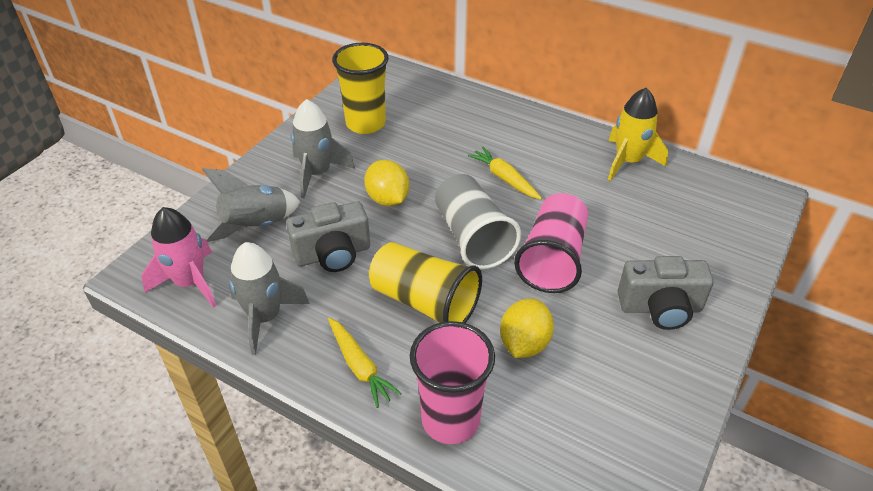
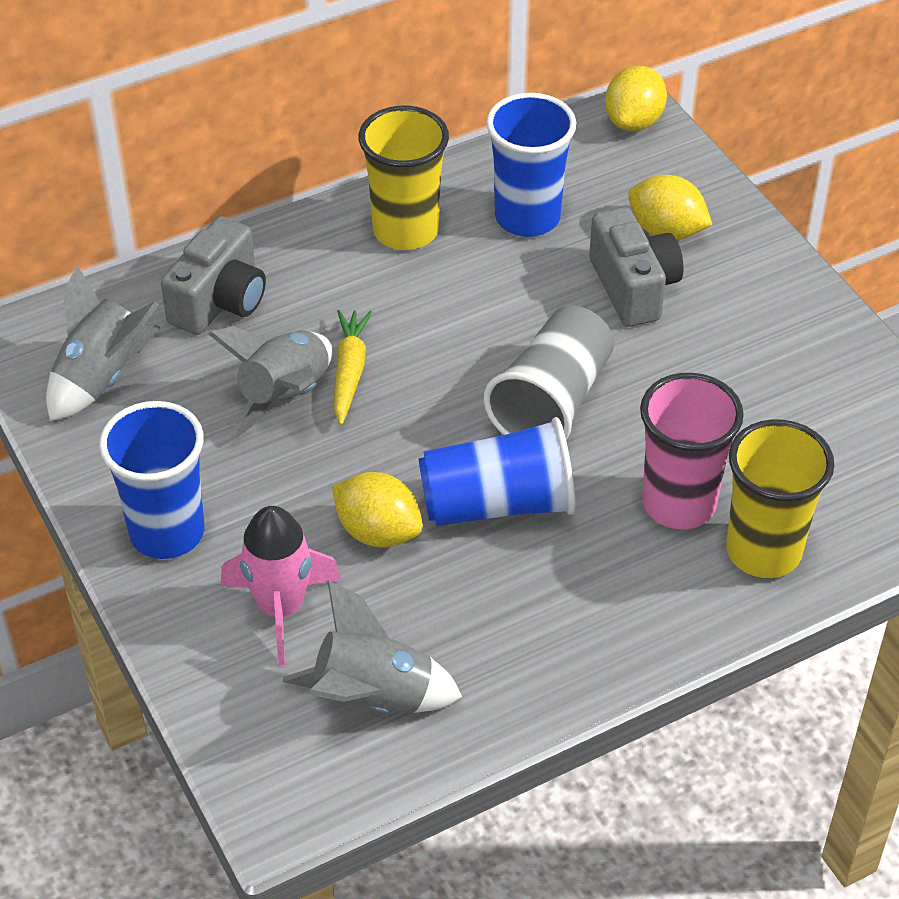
blue cup: none = 0 -> [99,401,204,559] [419,417,576,526] [486,93,577,237] = 3
pink cup: [410,321,495,444] [514,193,588,293] = 2 -> [640,373,744,529] = 1
yellow carrot: [328,318,402,408] [468,147,542,199] = 2 -> [334,310,372,425] = 1
yellow lemon: [364,160,409,206] [500,299,554,358] = 2 -> [332,472,423,547] [605,66,667,131] [628,175,712,240] = 3
yellow rocket: [608,88,668,181] = 1 -> none = 0

